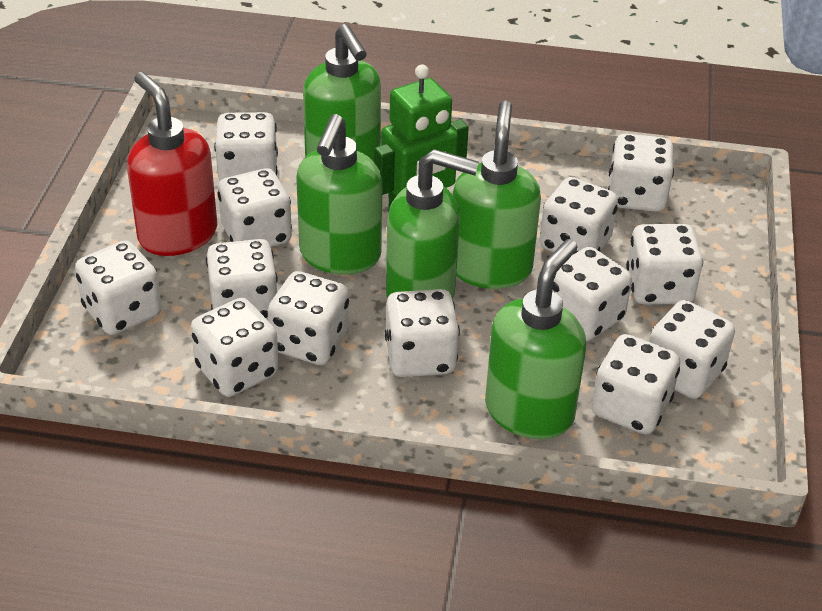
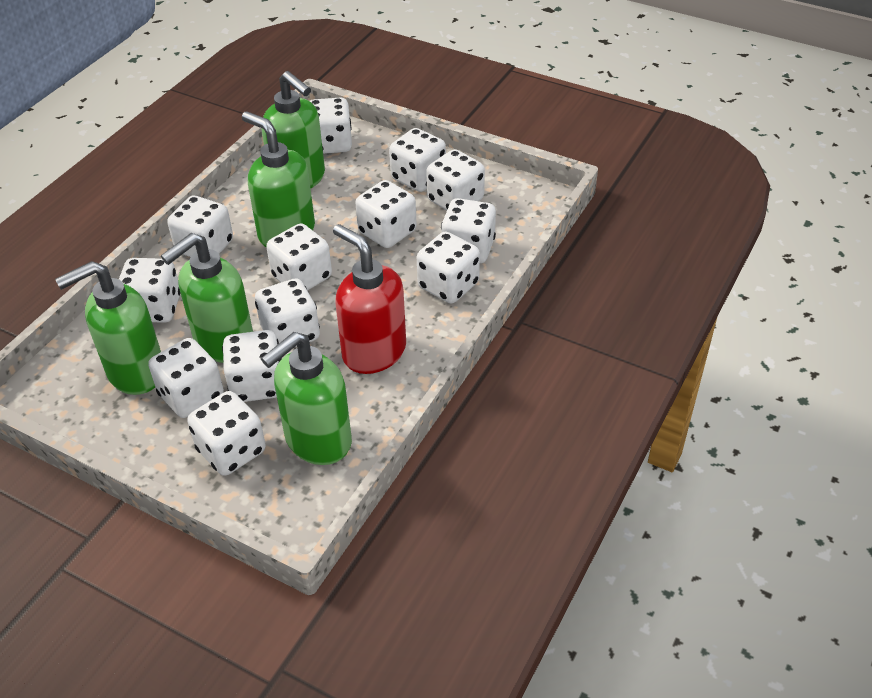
green robot: [374,65,469,214] = 1 -> none = 0

